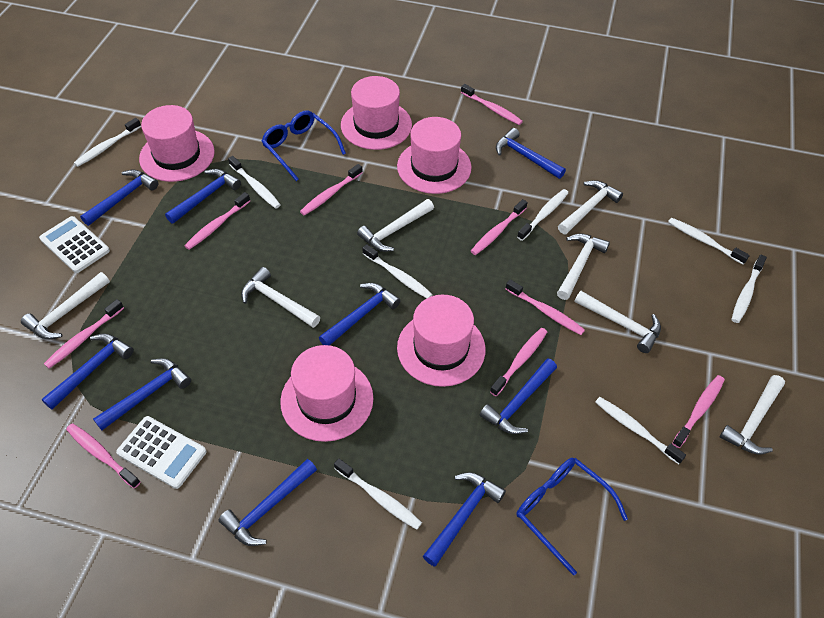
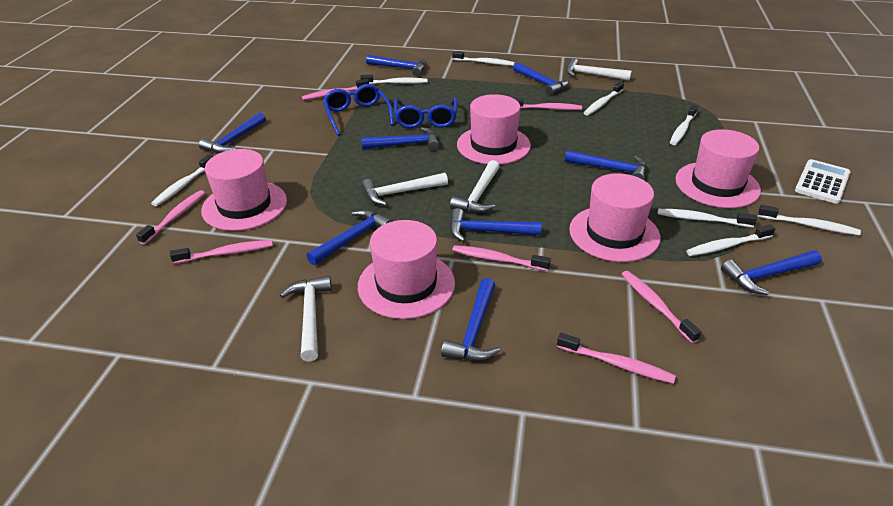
pink toothbrush: [44,299,124,368] [66,424,140,489] [184,192,250,250] [300,164,363,216] [461,84,523,125] [471,199,527,255] [490,328,547,396] [506,279,585,335] [672,375,725,448] = 9 -> [136,190,205,245] [170,240,273,264] [302,79,369,100] [452,245,551,271] [514,98,582,110] [557,333,676,384] [622,271,701,343] = 7
white calculator: [39,216,110,273] [116,416,206,489] = 2 -> [795,159,851,204] = 1
white hammer: [21,272,110,339] [241,267,320,328] [357,199,434,252] [557,234,610,300] [558,180,623,234] [575,291,661,353] [720,375,785,455] = 7 -> [280,276,332,362] [361,173,448,206] [450,160,500,213] [566,58,632,81] = 4

